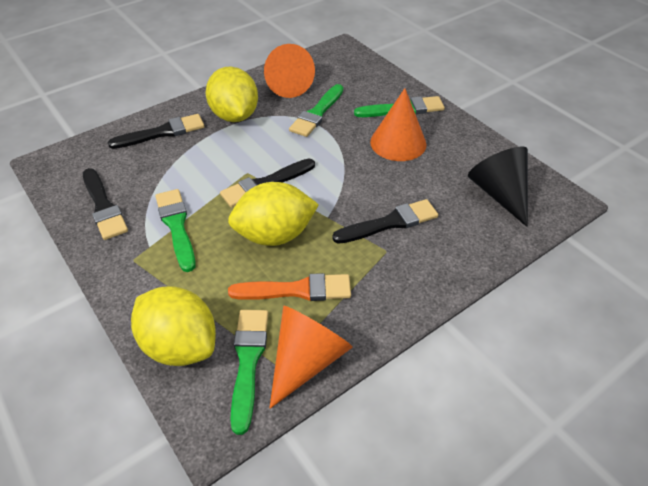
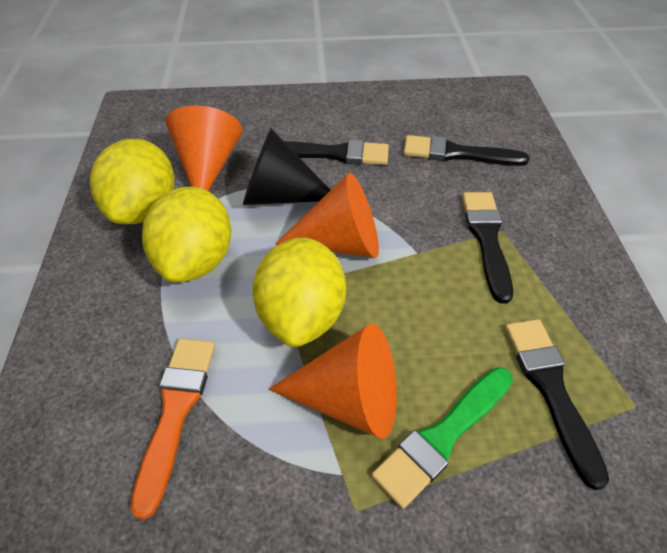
green brush: [155,189,196,272] [230,310,268,435] [289,84,343,137] [354,96,445,117] = 4 -> [371,367,513,509] = 1

